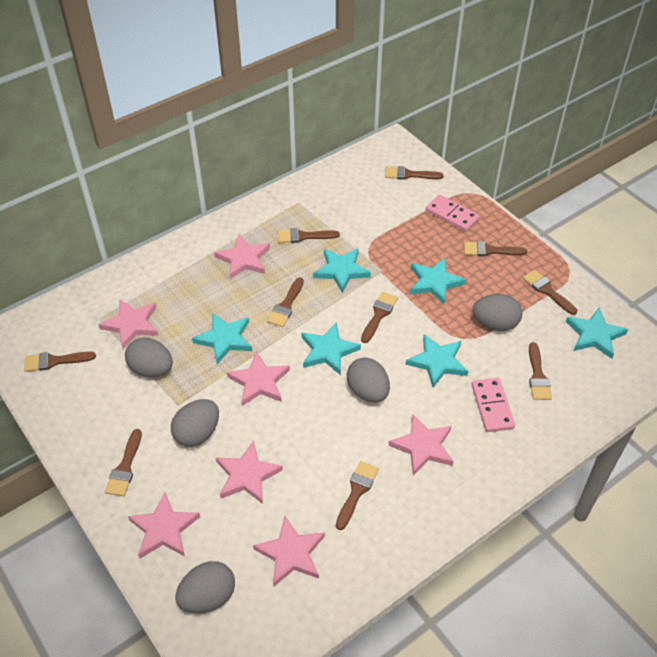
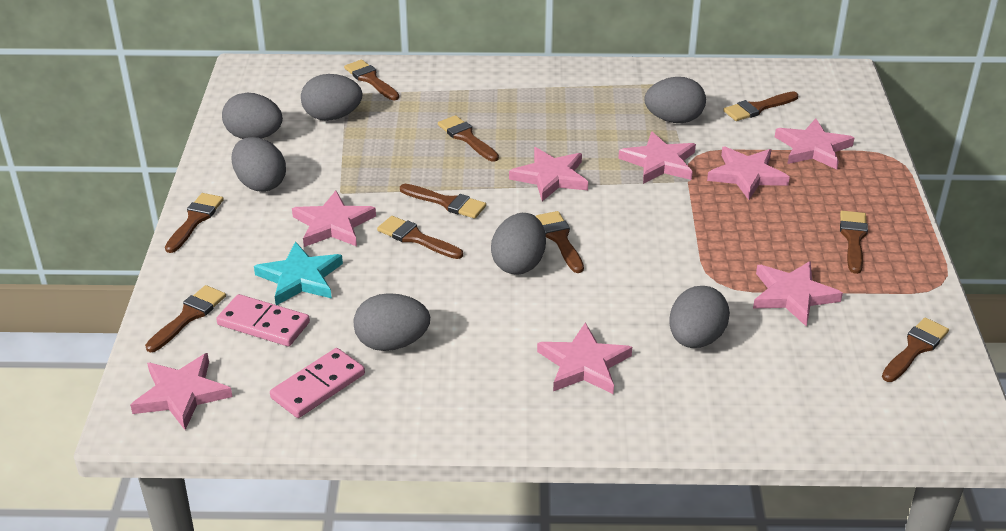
grey egg: [125,337,173,377] [171,399,219,447] [175,561,235,613] [347,357,390,403] [473,294,523,331] = 5 -> [222,93,283,139] [231,137,286,192] [301,74,362,121] [354,293,430,351] [491,213,546,275] [644,77,706,123] [669,286,730,348] = 7
pink star: [98,299,158,349] [128,492,200,559] [214,234,270,279] [216,441,283,504] [227,351,290,406] [253,516,325,586] [388,414,454,475] = 7 -> [130,353,233,430] [292,190,376,247] [509,147,588,201] [537,322,632,394] [618,131,696,184] [707,147,790,200] [753,261,843,327] [775,119,854,170] = 8
turquoise star: [192,313,252,364] [302,322,361,375] [313,248,371,293] [406,334,468,388] [410,258,466,304] [566,307,628,359] = 6 -> [254,241,343,305] = 1

